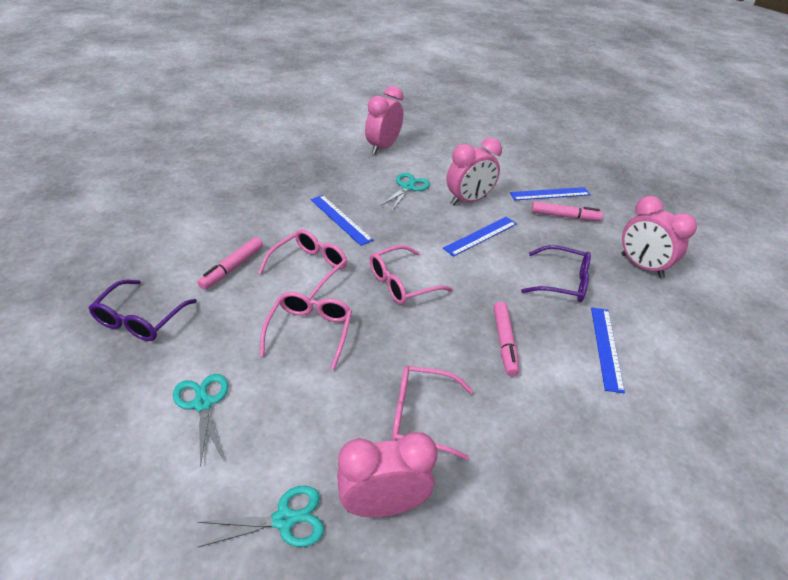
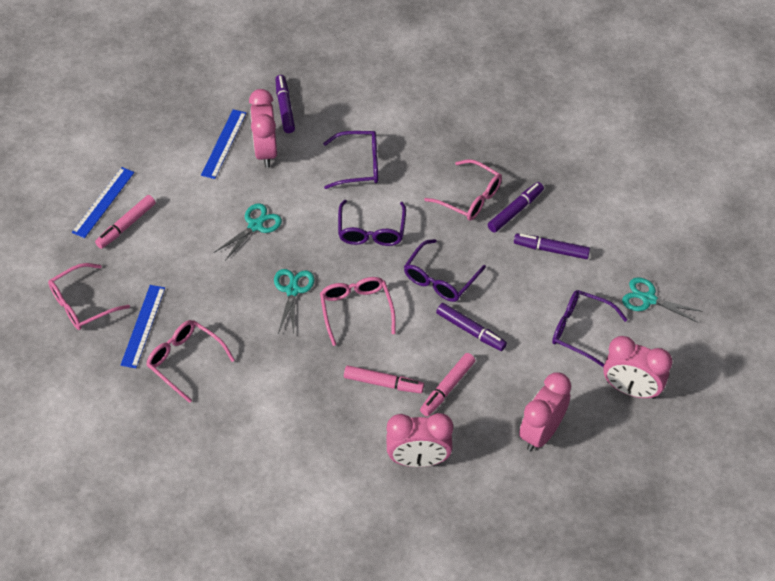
blue ruler: [311,195,373,246] [443,217,517,257] [510,187,591,200] [591,307,625,393] = 4 -> [72,167,135,238] [121,285,165,368] [201,109,246,179] = 3
purple glasses: [88,280,197,341] [521,245,591,302] = 2 -> [323,131,378,189] [338,200,406,246] [404,239,486,302] [552,290,628,368] = 4
purple marker: none = 0 -> [275,75,295,133] [436,303,507,351] [488,182,544,233] [514,234,590,259] = 4

